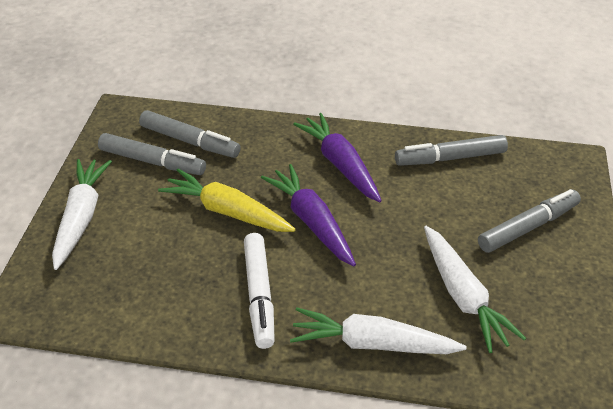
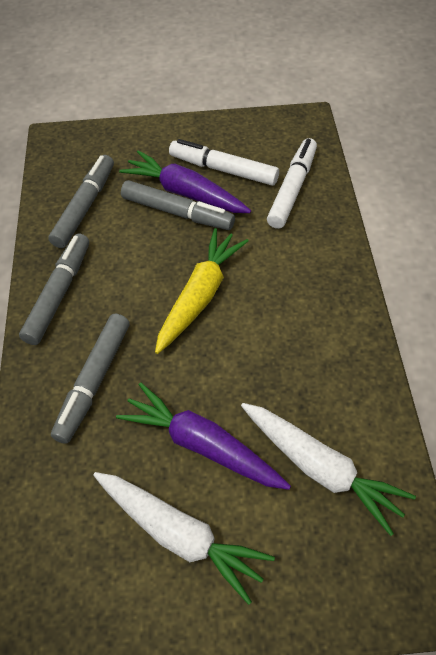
white carrot: [52,159,112,270] [290,308,467,354] [424,226,526,353] = 3 -> [93,472,275,605] [241,403,416,536] = 2
white marker: [244,233,275,349] = 1 -> [169,139,279,186] [267,138,317,229] = 2

